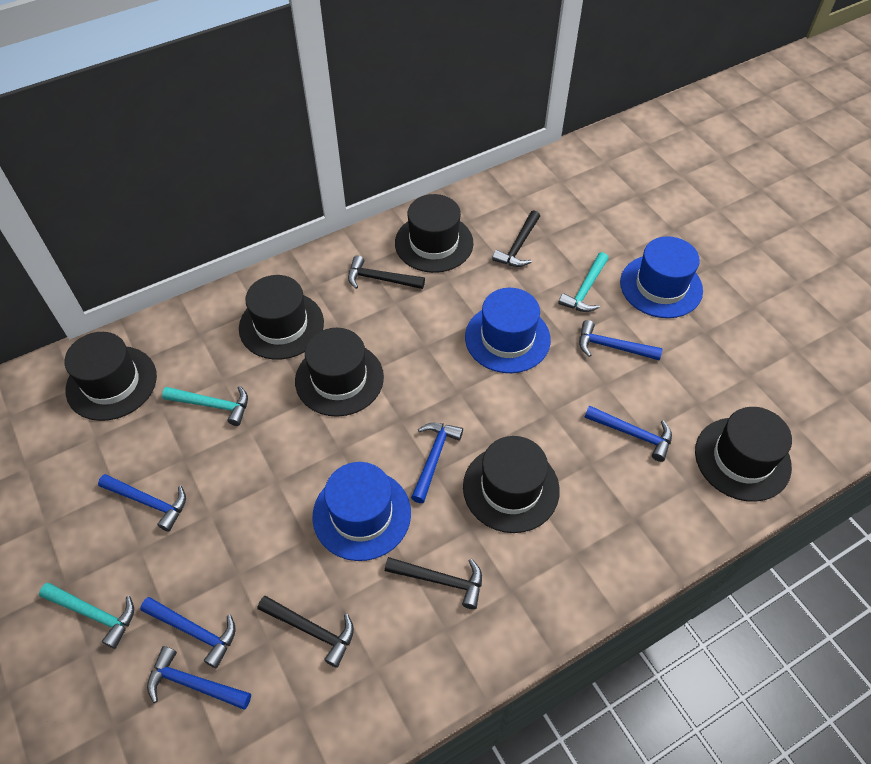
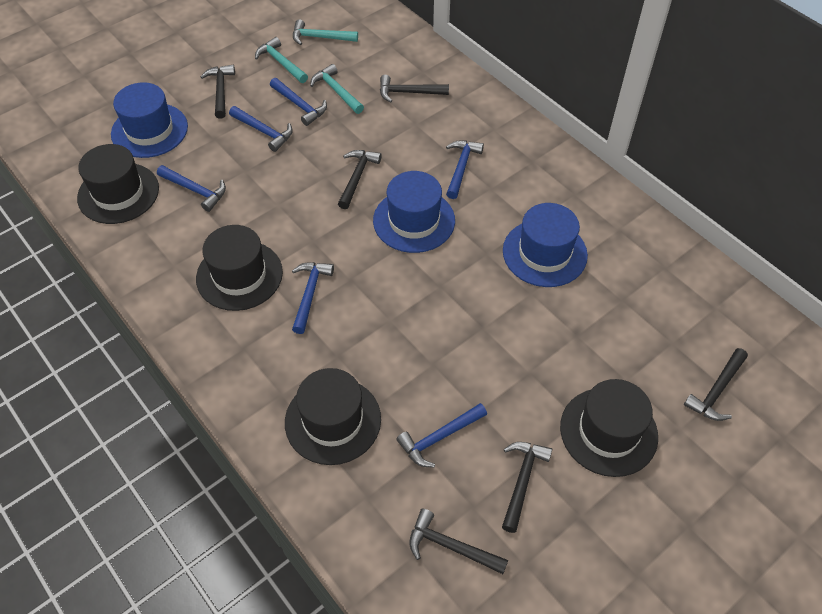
black hammer: [258,596,354,668] [348,255,425,289] [385,557,482,609] [492,211,540,267] = 4 -> [201,65,235,119] [338,150,382,209] [380,75,449,102] [409,509,508,574] [502,442,552,533] [684,348,748,421] = 6
black hat: [65,332,157,421] [239,275,324,360] [295,328,384,417] [395,194,473,273] [463,436,560,533] [695,407,792,502] = 6 -> [77,144,159,224] [196,225,283,311] [285,368,381,465] [560,379,658,477] = 4

